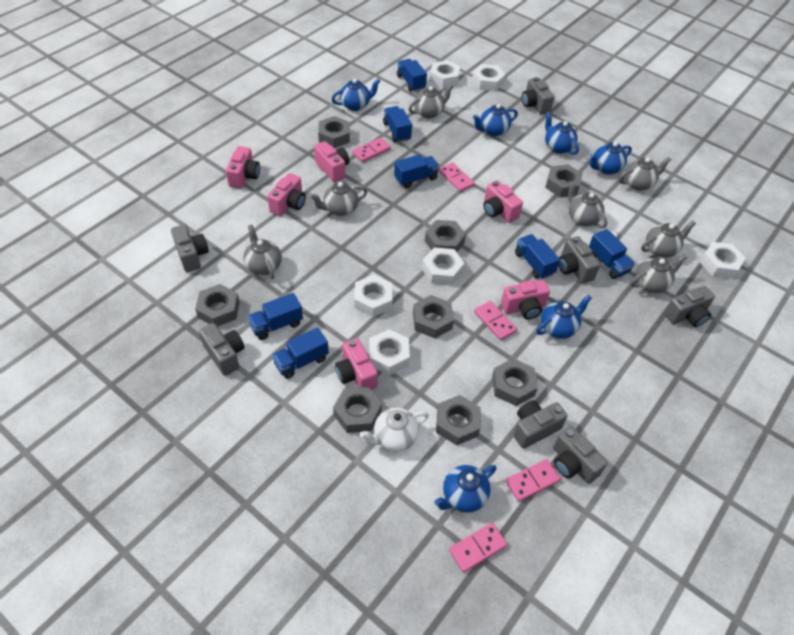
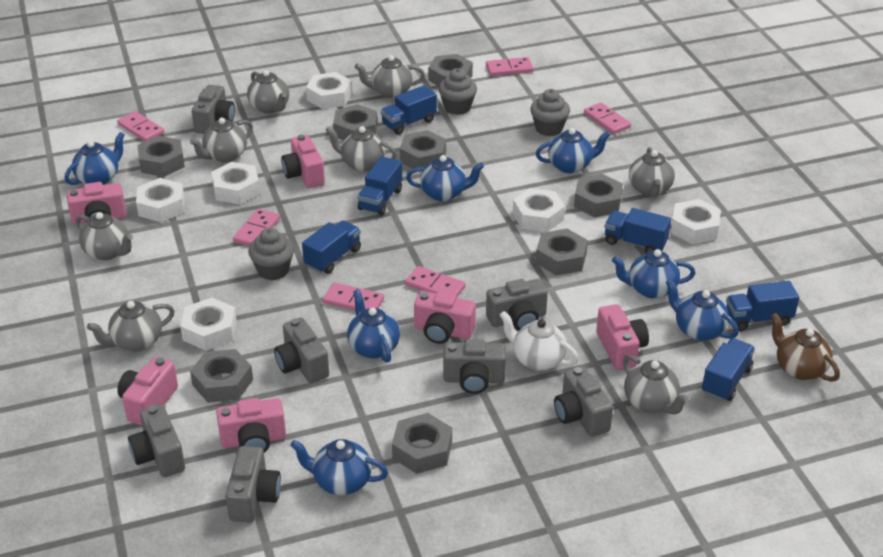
blue teapot: [332,79,380,111] [434,465,496,513] [473,104,518,136] [536,295,592,339] [545,112,579,155] [590,142,632,175] = 6 -> [65,132,125,185] [290,439,388,495] [347,289,400,363] [406,155,484,201] [535,128,610,173] [612,249,695,299] [666,279,739,341] = 7
blue truck: [247,293,303,340] [272,327,329,379] [383,106,412,142] [394,154,439,188] [397,59,427,92] [515,234,560,279] [589,229,635,279] = 7 -> [302,220,361,274] [358,156,402,215] [381,85,437,135] [604,208,671,253] [702,338,755,401] [726,281,799,331] = 6
brown teapot: none = 0 -> [771,313,840,382] = 1
grey cupcake: none = 0 -> [248,228,294,280] [438,68,477,115] [530,89,570,136] = 3
grey teapot: [243,225,282,279] [310,182,367,216] [409,84,454,118] [568,181,607,229] [619,157,671,190] [631,254,687,293] [641,221,696,257] = 7 -> [76,212,133,260] [87,301,175,351] [190,118,253,163] [247,70,289,114] [326,126,397,172] [355,55,425,98] [623,355,689,415] [629,147,675,197] = 8
pink domino: [352,138,391,162] [439,162,475,192] [449,523,507,572] [474,301,517,341] [505,459,561,502] = 5 -> [117,111,164,141] [233,209,280,246] [323,282,384,311] [405,266,466,298] [486,57,534,76] [584,102,631,134] = 6

